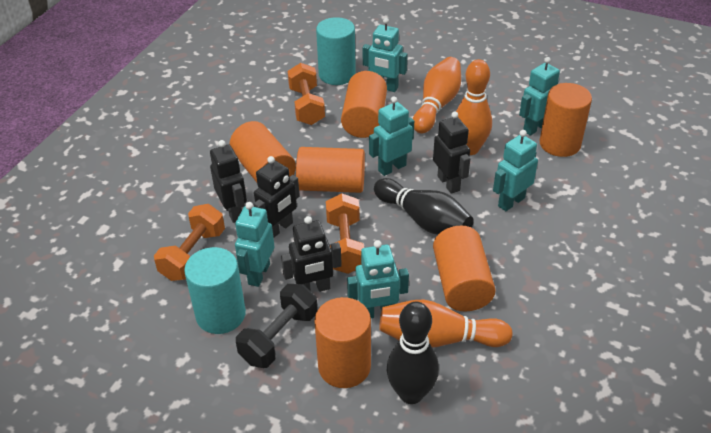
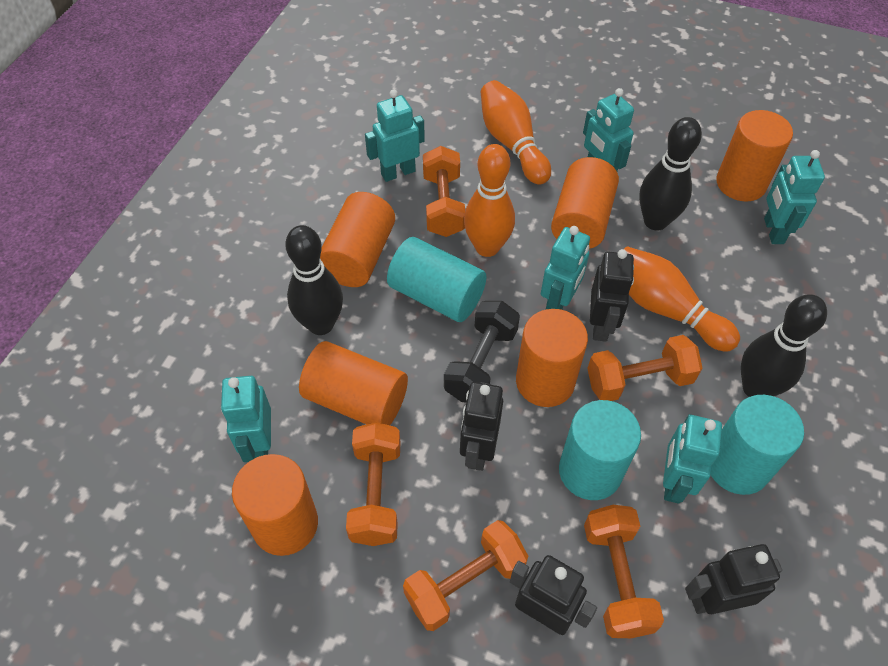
black bowling pin: [374,178,474,235] [387,301,439,404] = 2 -> [285,225,343,335] [639,117,702,231] [741,294,827,397] = 3
orange dumbbell: [154,204,225,281] [288,63,325,125] [326,193,364,274] = 3 -> [346,422,400,546] [403,520,528,631] [423,146,465,237] [584,505,664,638] [587,335,702,401] = 5
turquoise cylinder: [184,247,246,334] [316,17,356,85] = 2 -> [387,237,487,322] [559,400,641,500] [711,395,804,495] = 3

